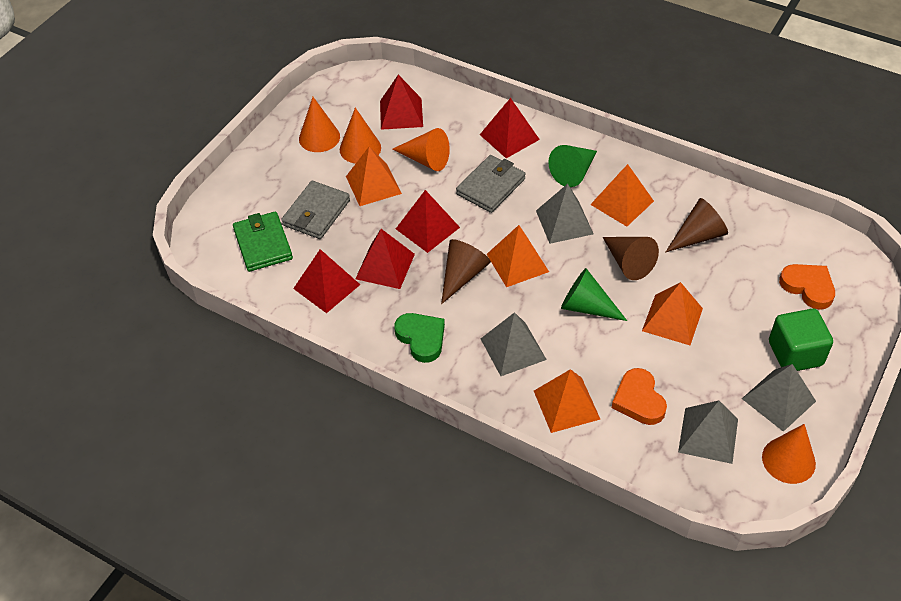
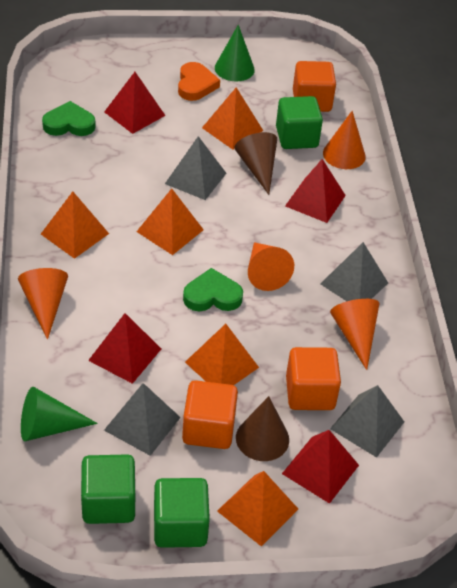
brown cone: [441,239,491,304] [602,237,659,280] [666,198,728,252] = 3 -> [234,132,277,195] [236,396,289,461] = 2
green cube: [769,309,833,371] = 1 -> [81,454,135,524] [154,478,210,548] [276,96,323,149] = 3
green heart: [394,313,445,363] = 1 -> [42,101,96,136] [183,268,243,311] = 2
green wallet: [233,211,293,272] = 1 -> none = 0
grey wallet: [281,181,350,239] [456,155,526,213] = 2 -> none = 0
orange cube: none = 0 -> [182,380,238,449] [286,347,341,410] [293,61,336,112] = 3
orange heart: [612,368,667,425] [779,264,835,310] = 2 -> [178,62,220,101] = 1
red pyramid: [293,249,360,313] [355,229,415,289] [380,75,423,130] [396,190,460,253] [480,98,540,158] = 5 -> [88,313,161,384] [104,72,165,134] [282,430,359,504] [285,159,346,223] = 4

